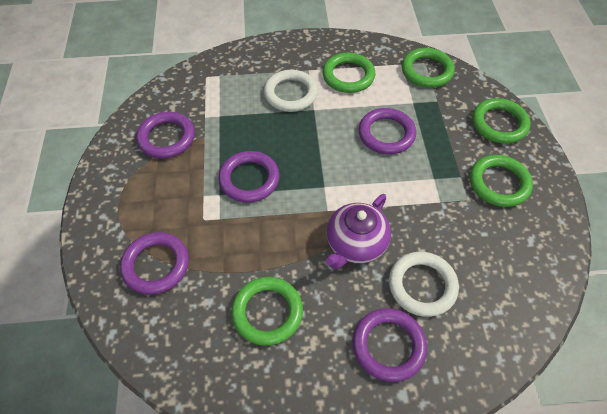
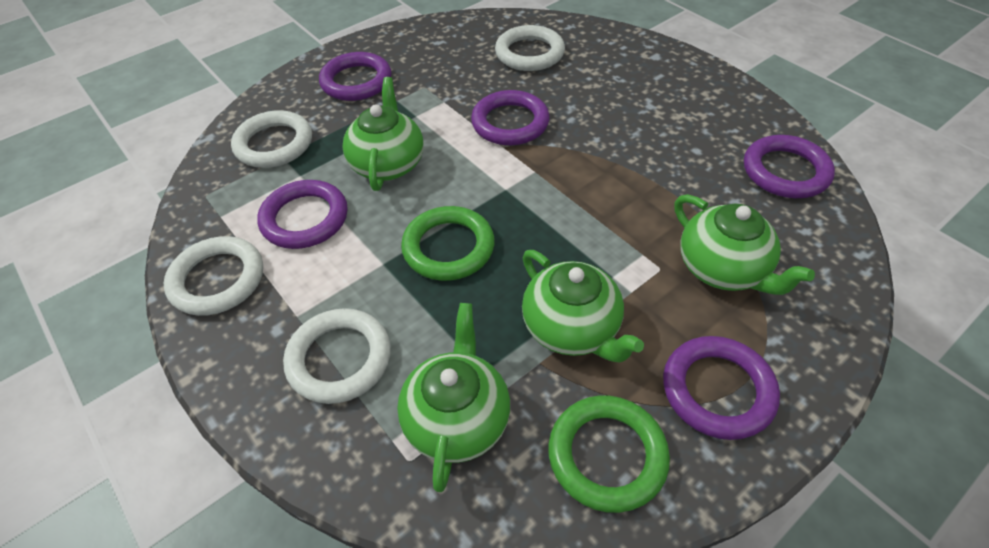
green ring: [232,277,303,346] [322,52,375,93] [402,48,455,88] [470,155,533,207] [472,98,531,144] = 5 -> [401,206,495,281] [548,395,670,513] = 2
green teapot: none = 0 -> [343,77,424,191] [397,303,510,492] [522,250,644,362] [674,194,815,295] = 4
purple teapot: [326,194,391,269] = 1 -> none = 0
white ring: [264,70,318,112] [389,252,459,317] = 2 -> [163,236,263,316] [231,110,312,168] [283,308,391,404] [495,25,565,71] = 4

